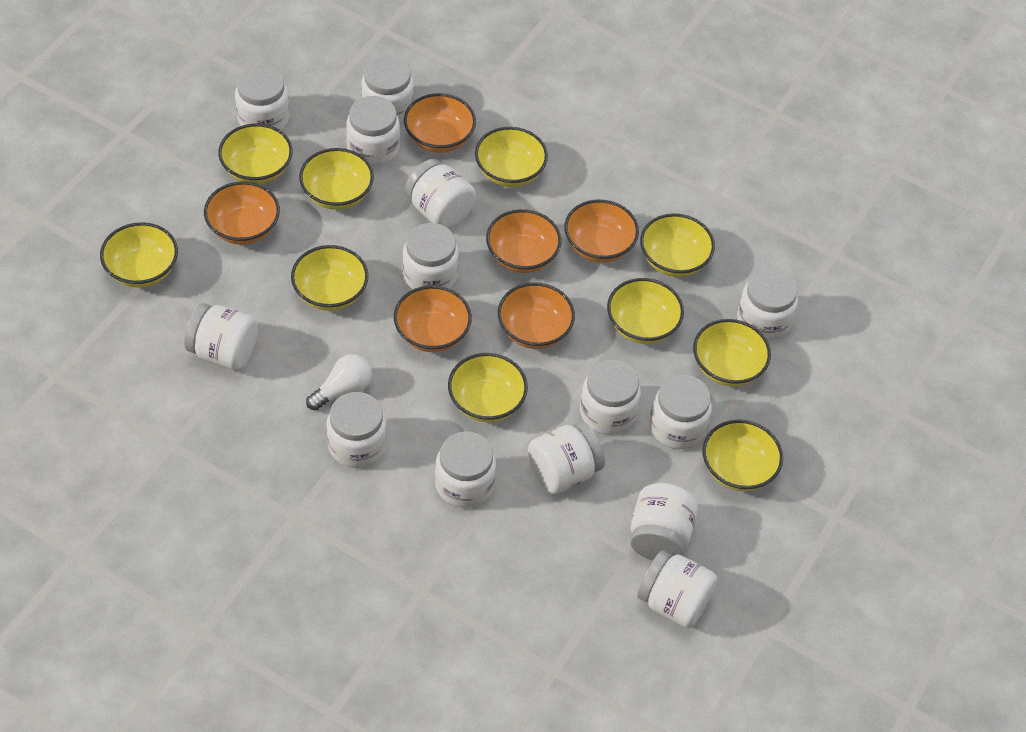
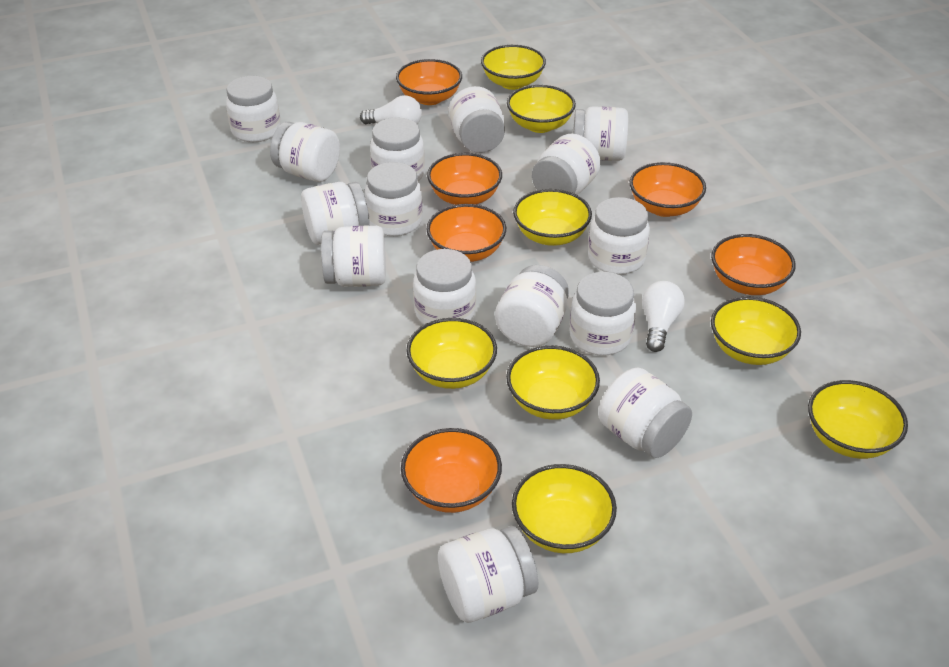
white jar: [184,303,258,370] [235,66,289,130] [326,392,387,468] [346,96,400,166] [361,56,414,123] [402,223,459,290] [405,159,476,228] [435,431,496,508] [528,422,605,494] [580,360,641,434] [630,483,698,560] [637,550,717,628] [650,375,712,449] [737,268,798,341] = 14 -> [226,76,281,142] [270,122,340,182] [301,182,370,245] [321,225,386,287] [365,162,423,236] [370,118,425,181] [413,249,476,325] [438,526,539,623] [449,86,505,153] [495,265,569,347] [532,134,601,195] [569,272,636,356] [573,106,628,161] [588,197,650,275] [599,367,692,458] = 15
white light bulb: [306,354,372,411] = 1 -> [360,95,422,124] [642,281,685,352] = 2
yellow bowl: [100,222,178,288] [218,124,293,184] [291,245,368,311] [299,148,374,210] [448,353,528,422] [475,127,548,187] [607,278,684,344] [640,213,715,277] [693,319,771,386] [703,420,783,491] = 10 -> [406,318,497,389] [481,45,546,90] [506,345,600,420] [507,85,576,133] [512,464,617,553] [513,189,592,246] [711,296,801,365] [808,380,908,459] = 8

